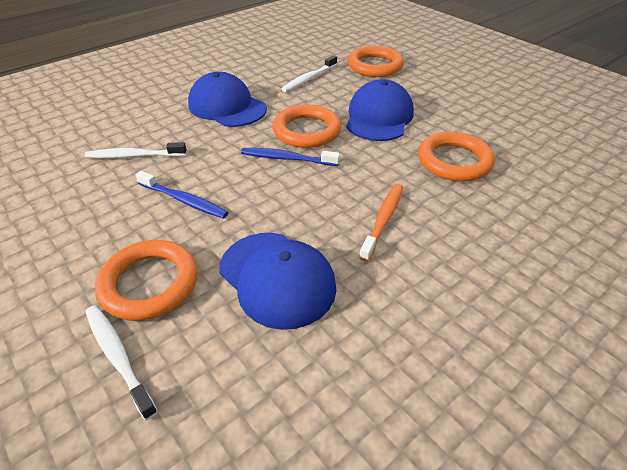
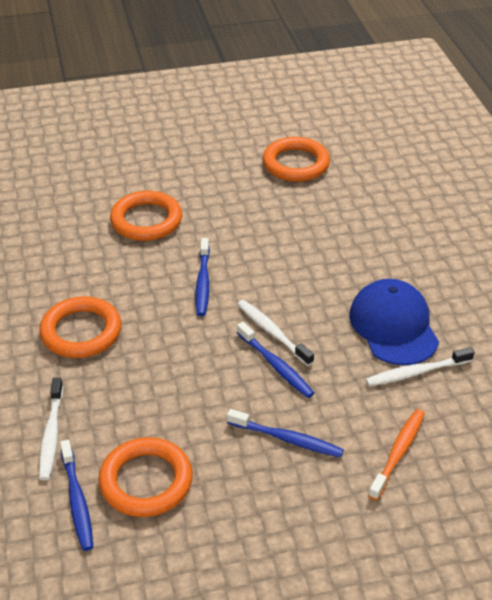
blue cap: [188,72,267,127] [219,233,337,330] [346,79,414,141] = 3 -> [349,279,439,365] = 1
blue toothbrush: [135,171,228,219] [241,148,340,166] = 2 -> [60,440,93,551] [196,238,210,316] [227,409,344,458] [237,322,314,398] = 4

